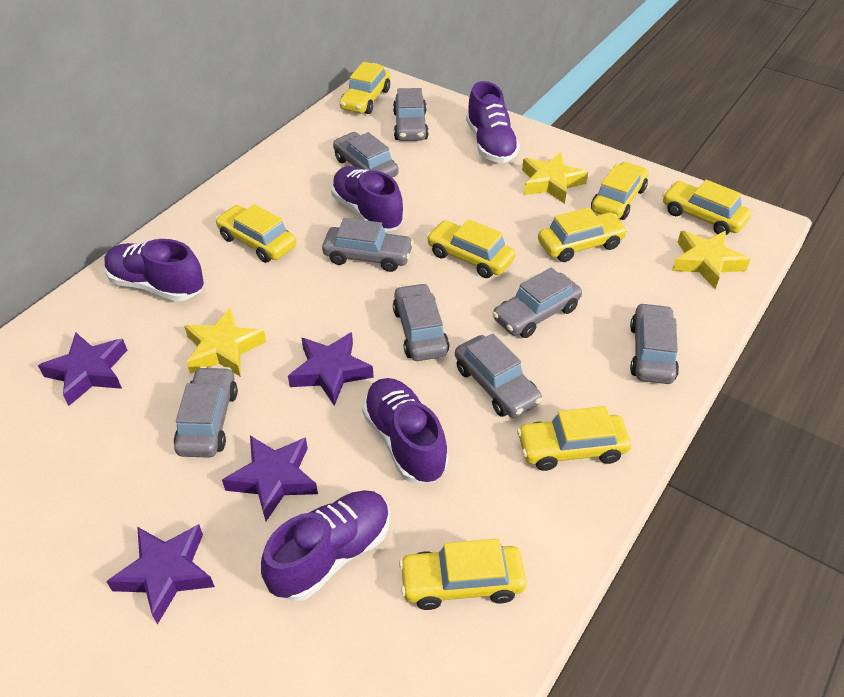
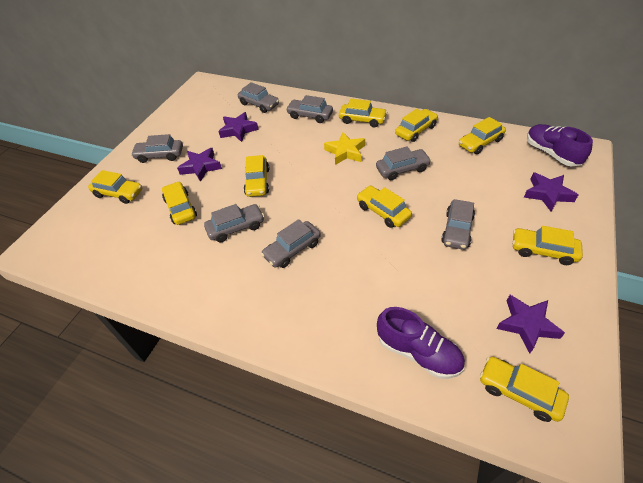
grey car: [174,366,238,458] [322,218,414,272] [333,132,399,177] [393,88,429,141] [393,283,449,361] [455,334,542,418] [492,267,582,338] [630,303,679,384] = 8 -> [131,134,183,163] [204,204,264,242] [238,82,279,113] [261,219,321,268] [286,95,333,123] [376,147,431,180] [441,199,475,250] = 7
purple shoe: [104,239,204,301] [261,490,390,601] [331,166,404,231] [362,378,448,483] [466,81,520,163] = 5 -> [377,307,465,379] [527,124,593,166] = 2
yellow car: [215,204,296,263] [339,62,390,114] [399,539,526,610] [427,219,515,278] [517,406,631,471] [538,207,628,262] [591,162,648,220] [662,180,751,235] = 8 -> [88,170,142,204] [162,181,197,225] [244,155,269,197] [339,99,387,128] [357,186,412,228] [395,109,438,142] [459,117,506,154] [480,357,569,422] [512,226,583,265] = 9
yellow star: [184,307,266,377] [522,152,588,204] [672,231,751,289] = 3 -> [324,132,365,165] = 1

